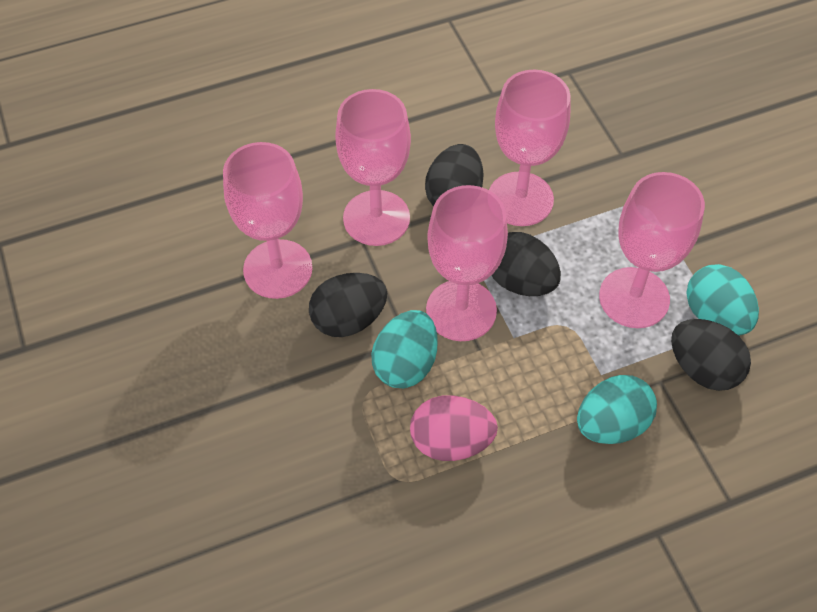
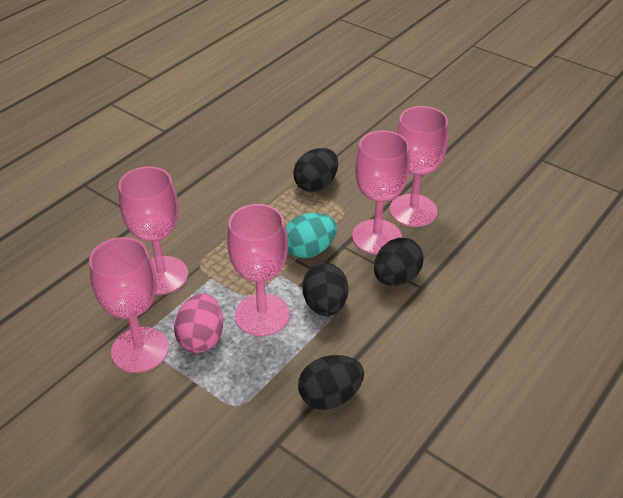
turquoise egg: [371,310,438,388] [577,375,657,444] [686,264,759,336] = 3 -> [286,213,337,258] = 1

